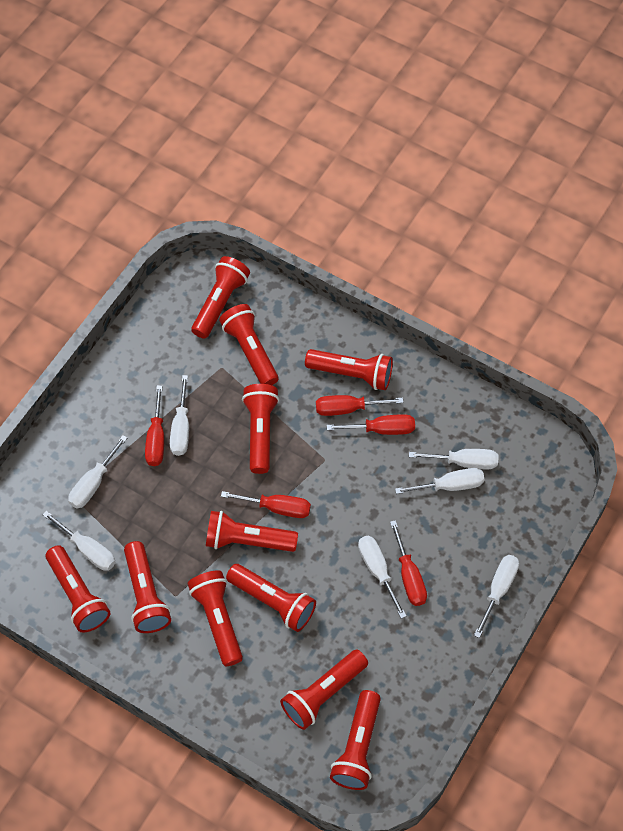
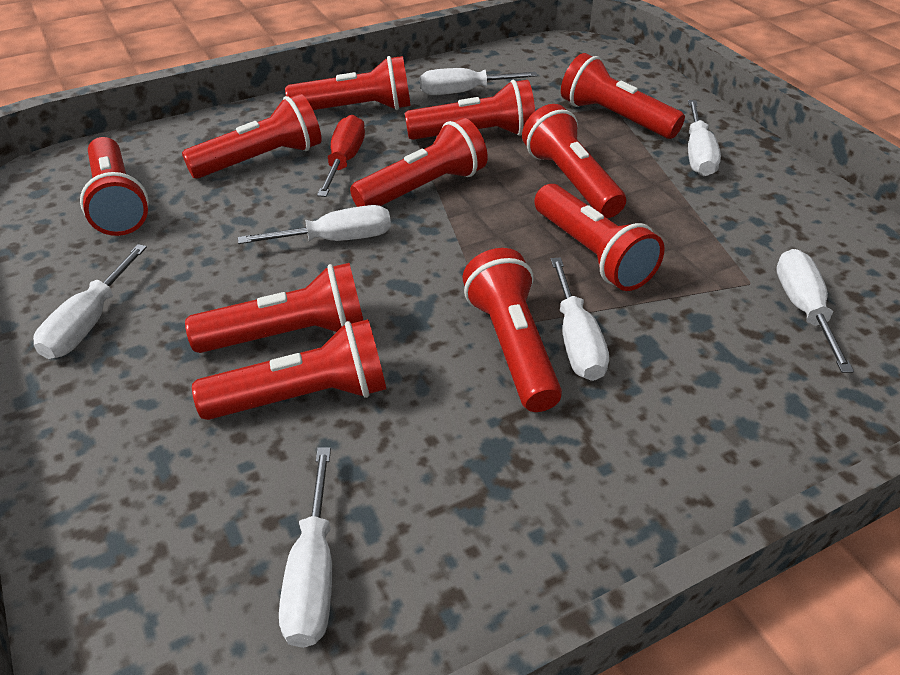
red screwdriver: [145,385,164,466] [221,491,311,518] [316,395,403,416] [327,414,415,435] [390,520,427,606] = 5 -> [317,115,365,197] = 1

